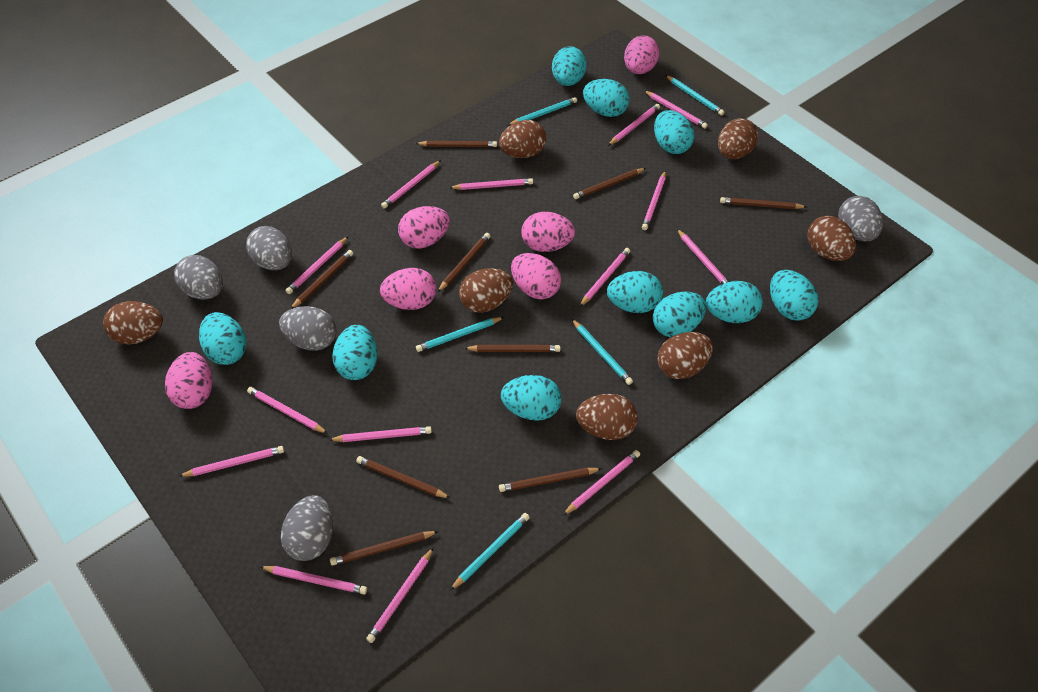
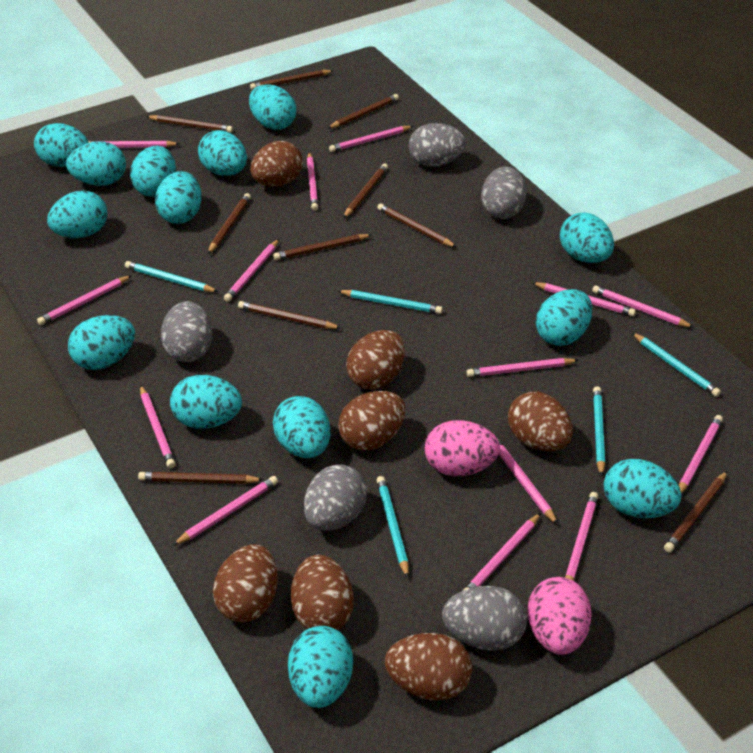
brown pencil: [291,250,353,309] [330,531,439,566] [356,456,450,498] [415,141,497,147] [438,233,490,292] [464,345,561,352] [499,468,602,492] [573,168,646,199] [720,197,806,209] = 9 -> [138,472,264,484] [146,115,233,133] [208,193,251,254] [238,301,341,329] [250,70,334,90] [273,234,372,260] [328,94,399,128] [343,164,388,219] [377,203,456,247] [664,471,727,553] = 10
pink egg: [165,352,212,409] [380,268,436,310] [398,206,450,249] [511,253,561,300] [521,212,575,252] [624,36,659,74] = 6 -> [425,420,500,476] [527,577,592,655] = 2
turquoise egg: [199,312,247,365] [332,325,377,380] [501,375,561,421] [552,46,587,86] [583,79,630,117] [607,271,663,313] [653,292,706,337] [654,110,694,154] [706,281,763,323] [770,270,818,321] = 10 -> [34,123,89,167] [47,191,107,238] [66,141,126,186] [68,315,135,370] [130,146,176,197] [155,171,201,224] [170,375,242,429] [198,130,247,176] [249,84,296,130] [273,396,330,458] [288,626,353,708] [536,289,592,346] [560,213,614,263] [604,459,681,518] = 14

